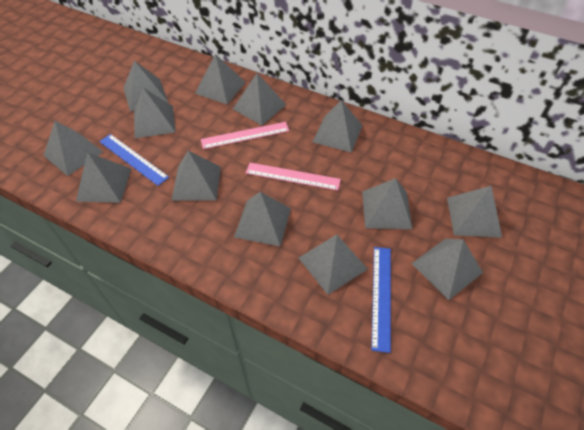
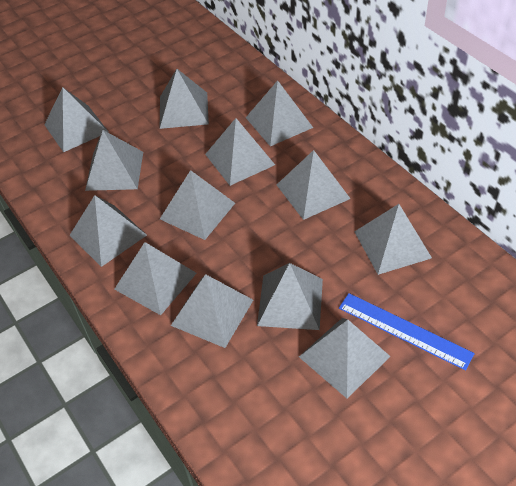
blue ruler: [99,134,169,186] [371,247,391,353] = 2 -> [339,293,475,371] = 1
pink ruler: [201,122,289,149] [246,163,341,191] = 2 -> none = 0

